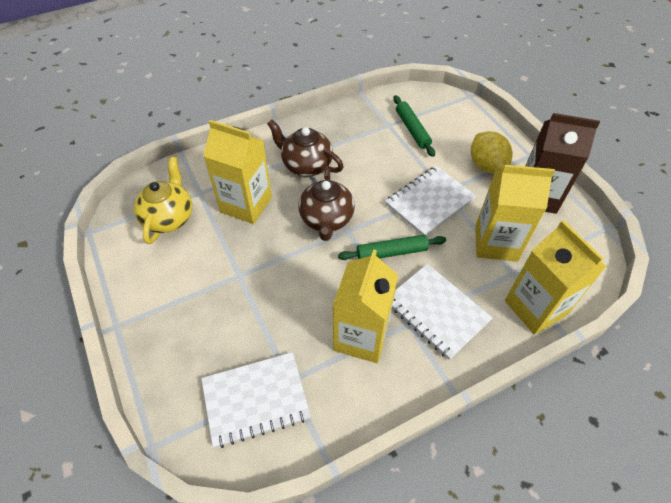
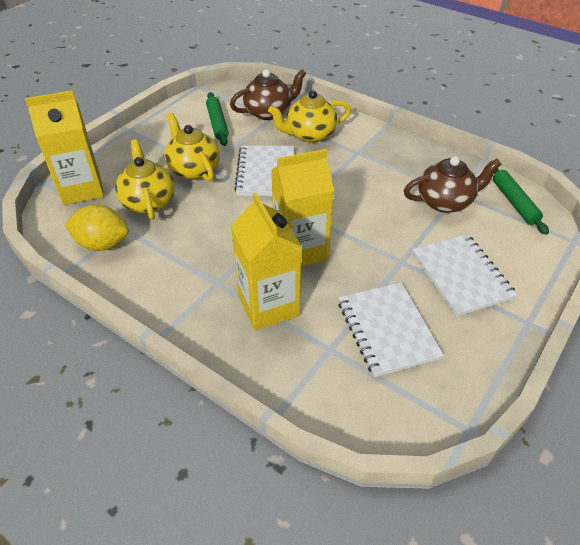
brown carton: [526,113,600,214] = 1 -> none = 0
yellow carton: [203,120,272,224] [332,249,398,363] [475,165,555,262] [505,220,607,335] = 4 -> [25,90,104,205] [231,193,302,330] [271,149,334,267] = 3
yellow teapot: [134,157,192,244] = 1 -> [115,140,175,220] [164,113,220,182] [268,90,351,143] = 3

